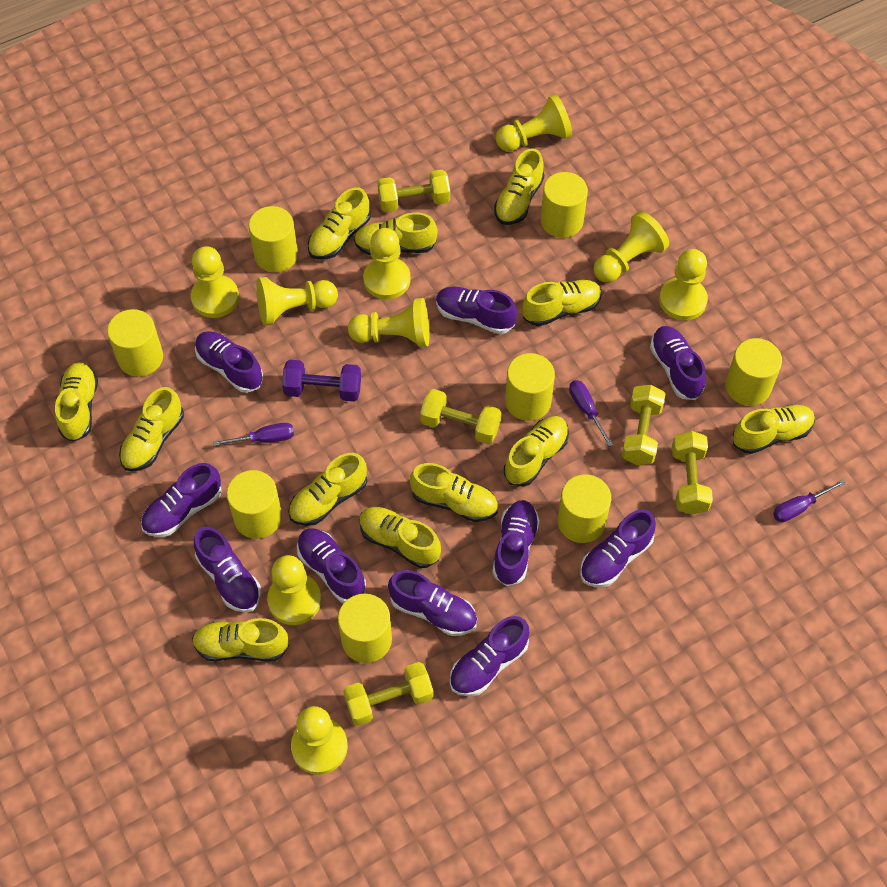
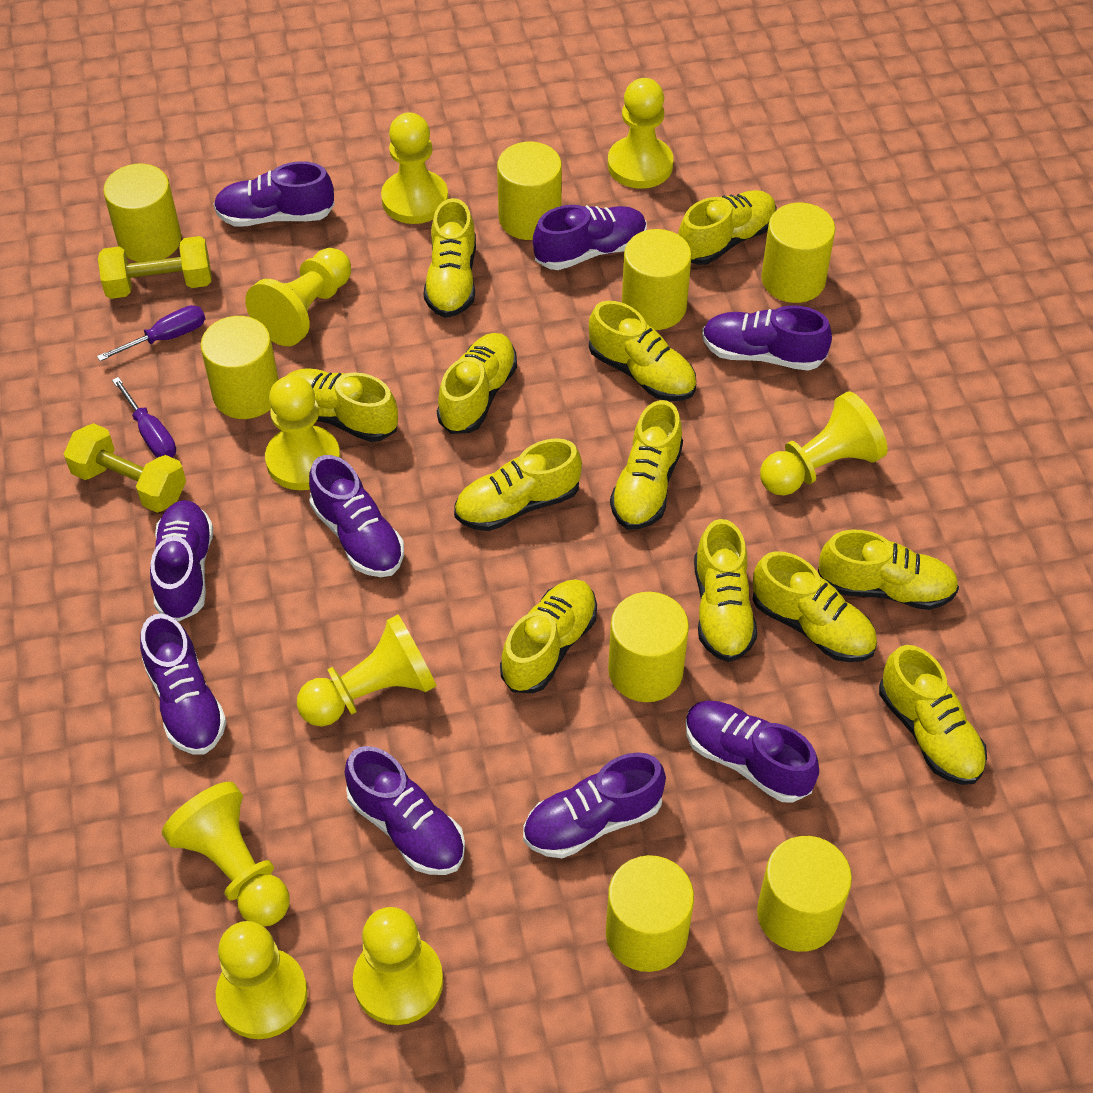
purple dumbbell: [282,360,361,402] = 1 -> none = 0
purple screwdriver: [213,423,294,446] [569,380,613,447] [773,479,846,522] = 3 -> [97,305,205,361] [112,377,176,458] = 2
purple shoe: [141,463,222,537] [194,527,261,613] [195,331,263,393] [297,529,366,603] [388,570,477,636] [436,287,517,334] [450,616,529,696] [492,500,540,586] [580,509,656,587] [650,326,706,400] = 10 -> [140,613,227,755] [150,500,213,621] [214,161,335,227] [309,455,404,577] [345,746,465,875] [523,752,666,858] [533,205,647,270] [685,700,819,803] [702,305,832,371] = 9
yellow dumbbell: [343,662,433,726] [377,170,450,212] [420,389,501,444] [622,385,666,465] [672,431,713,515] = 5 -> [64,423,186,513] [98,236,211,299] = 2

